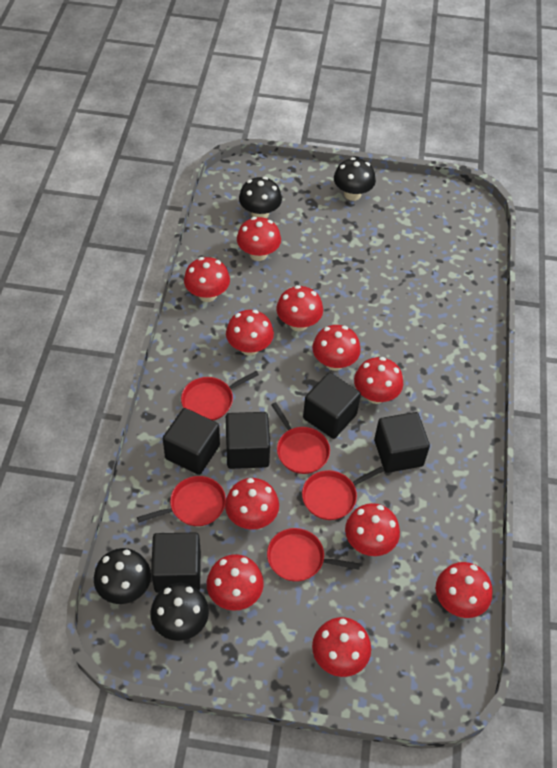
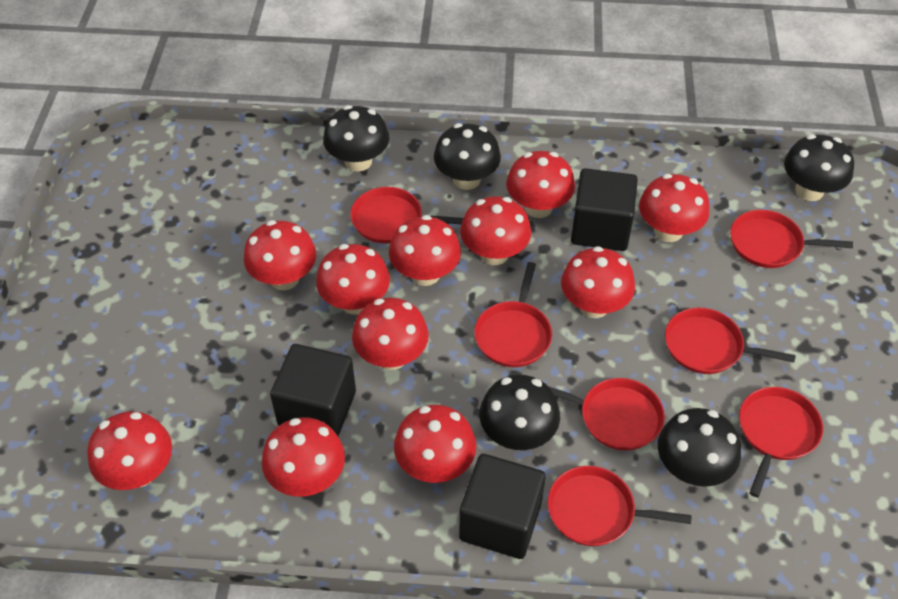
black cube: [151,533,201,593] [163,408,220,475] [226,412,270,469] [303,372,361,439] [374,412,430,473] = 5 -> [270,344,356,436] [459,454,546,559] [571,168,638,251] = 3
black mushroom: [94,548,151,604] [150,583,209,641] [239,177,282,218] [334,157,376,201] = 4 -> [323,105,389,171] [434,123,501,190] [479,375,560,450] [658,408,741,487] [784,134,854,201] = 5
red pan: [137,476,226,526] [181,371,259,421] [267,528,360,582] [271,402,330,474] [302,466,384,520] = 5 -> [350,187,463,244] [474,262,552,367] [547,466,692,546] [548,378,665,451] [665,308,796,374] [730,210,853,268] [739,387,823,497] = 7

